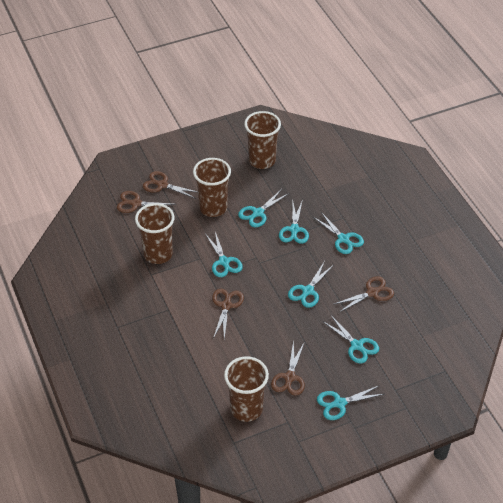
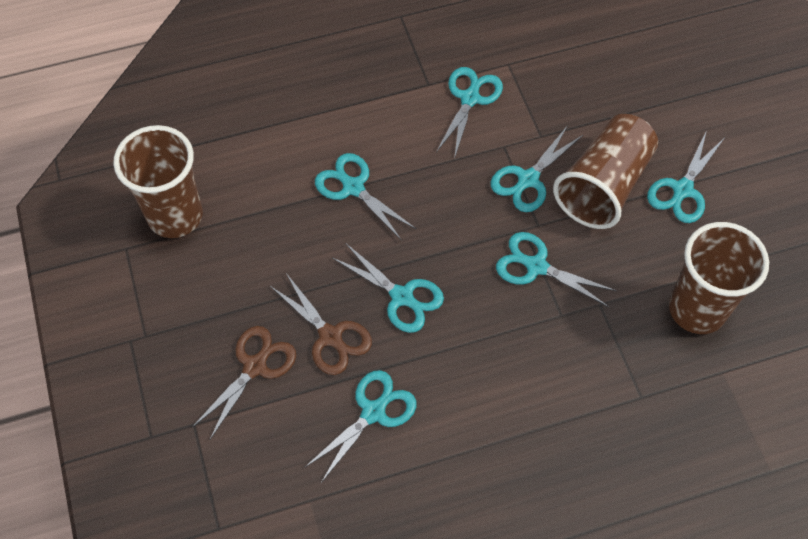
brown cup: [135,203,175,264] [193,158,231,217] [224,356,269,422] [244,111,281,169] = 4 -> [113,125,203,238] [553,114,658,229] [669,222,769,334] = 3
brown scissors: [117,191,174,213] [143,171,198,199] [212,289,244,339] [271,340,305,396] [335,276,394,312] = 5 -> [192,326,296,439] [270,273,372,375] = 2

